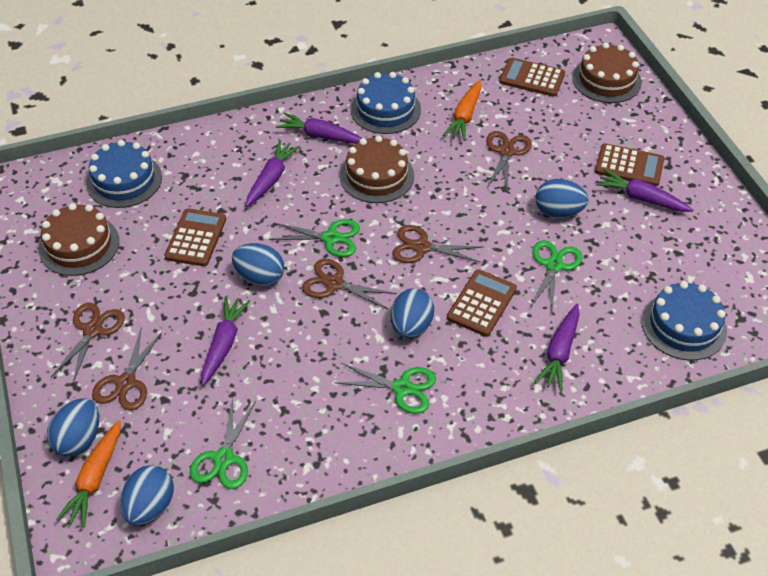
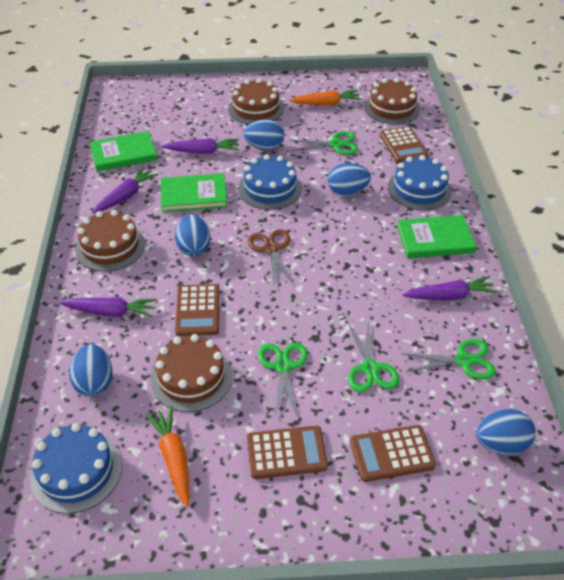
brown cake: [39,203,119,276] [340,135,414,203] [572,43,642,103] = 3 -> [75,210,145,272] [151,334,232,412] [228,78,284,124] [364,78,420,124] = 4
brown scissors: [51,303,125,384] [92,327,163,411] [302,259,397,309] [392,225,483,263] [486,131,532,190] = 5 -> [247,229,293,284] = 1
green book: none = 0 -> [89,131,157,172] [161,173,227,212] [397,215,476,258] = 3
purple carrot: [201,296,251,386] [246,140,300,207] [276,112,362,144] [534,304,580,392] [596,169,693,212] = 5 -> [59,297,157,317] [92,167,159,214] [162,138,239,154] [402,276,498,300] = 4

